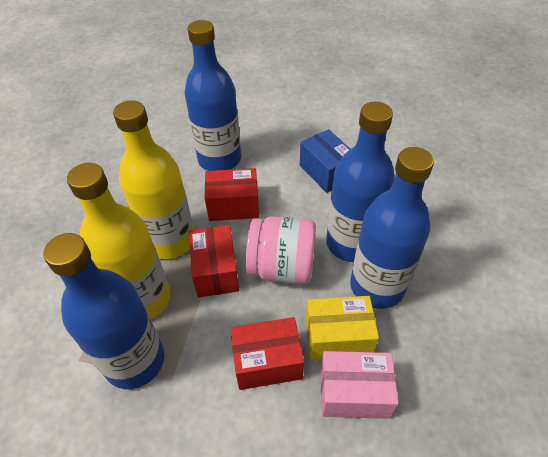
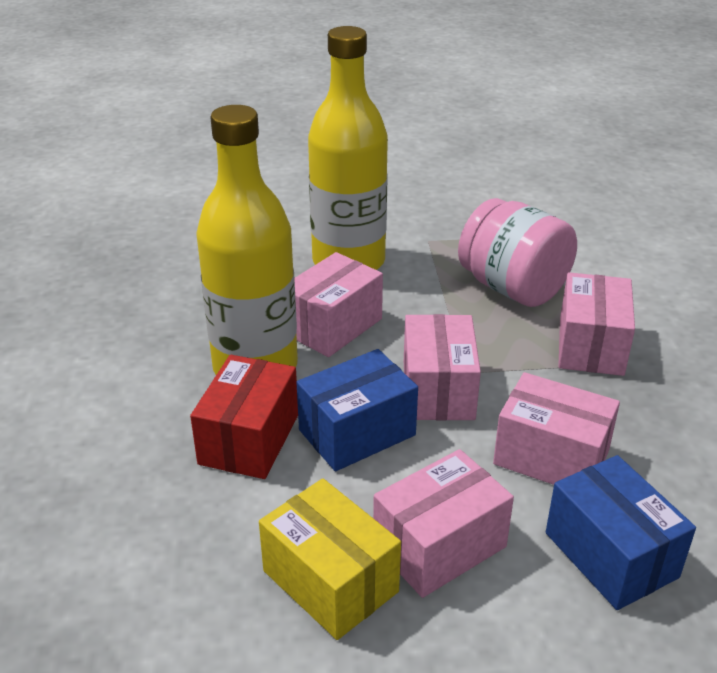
blue bottle: [43,233,164,389] [184,20,241,171] [326,102,395,262] [350,147,434,309] = 4 -> none = 0
blue box: [300,129,350,193] = 1 -> [296,349,418,471] [546,455,696,610] = 2
pink box: [320,351,399,419] = 1 -> [294,252,383,357] [373,449,514,598] [404,314,481,420] [493,372,620,485] [558,272,635,376] = 5
red box: [189,225,239,298] [205,168,259,221] [230,317,304,390] = 3 -> [190,355,298,479] = 1

